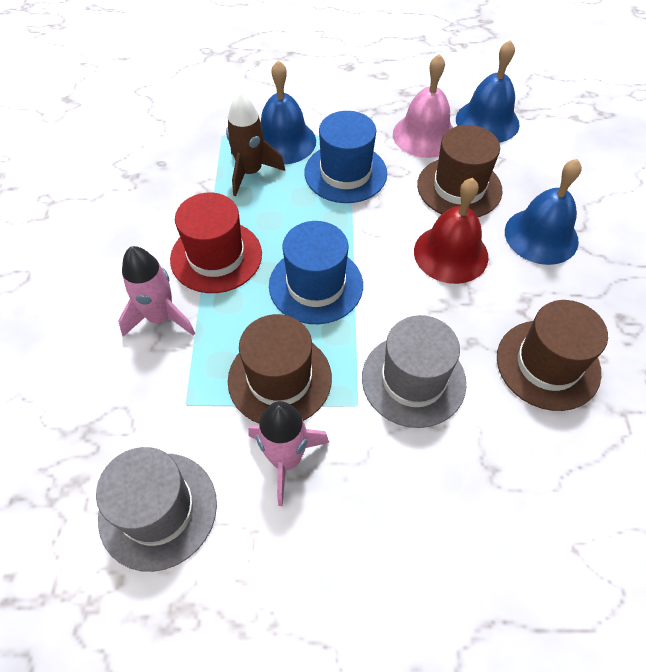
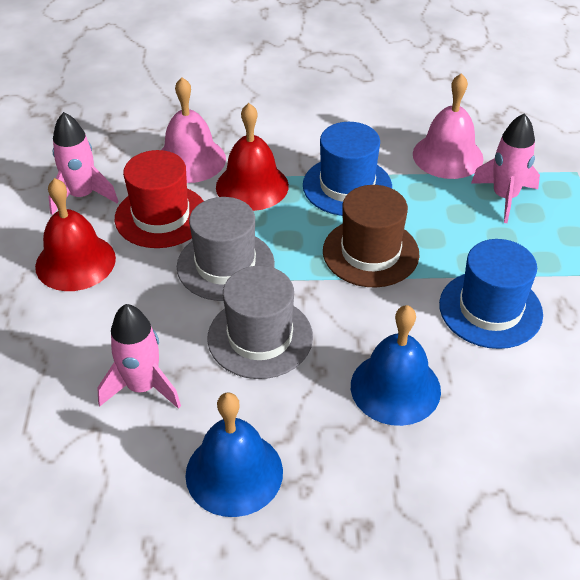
blue bell: [261,60,316,164] [456,40,519,143] [505,159,582,265] = 3 -> [185,392,283,517] [351,305,441,426] = 2
brown hat: [228,314,332,423] [417,125,502,217] [497,300,608,411] = 3 -> [323,185,420,287] = 1
brown rocket: [226,92,285,196] = 1 -> none = 0
pink bell: [393,54,453,158] = 1 -> [161,77,226,183] [413,73,484,179] = 2
pink rocket: [118,246,195,337] [249,401,329,506] = 2 -> [48,112,119,215] [97,304,181,409] [471,113,540,223] = 3
red bell: [414,178,489,284] = 1 -> [35,178,116,291] [216,103,289,211] = 2

